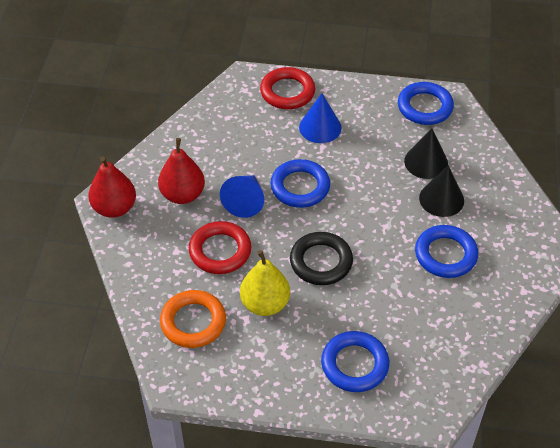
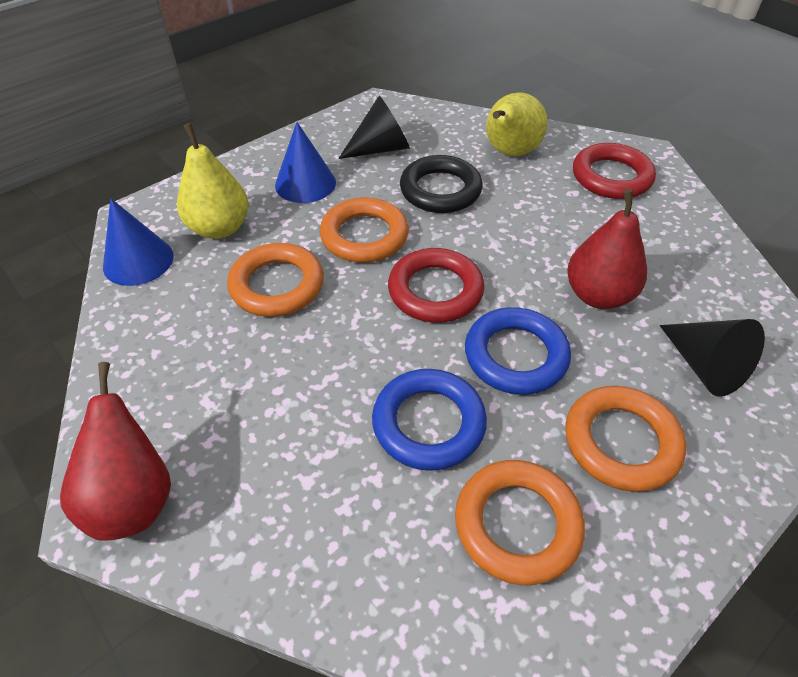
blue ring: [271,159,330,208] [321,331,389,392] [398,82,454,125] [415,225,478,278] = 4 -> [372,369,487,471] [465,307,571,395] = 2
orange ring: [160,290,226,348] = 1 -> [227,243,324,317] [320,197,409,263] [455,460,585,585] [565,386,686,492] = 4
yellow pear: [240,250,290,316] = 1 -> [177,123,249,239] [486,92,548,156] = 2

